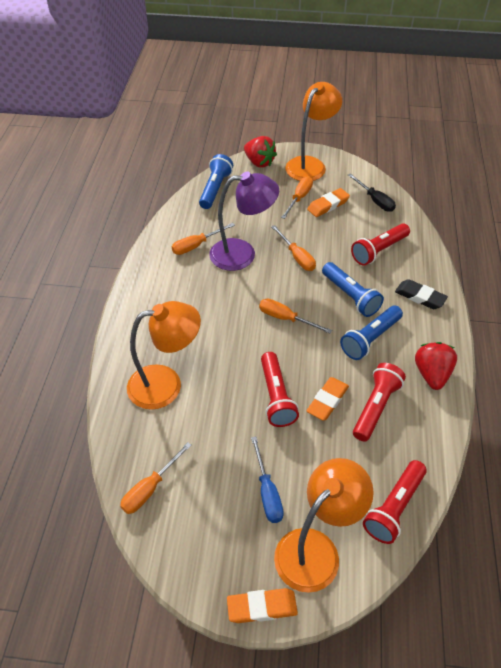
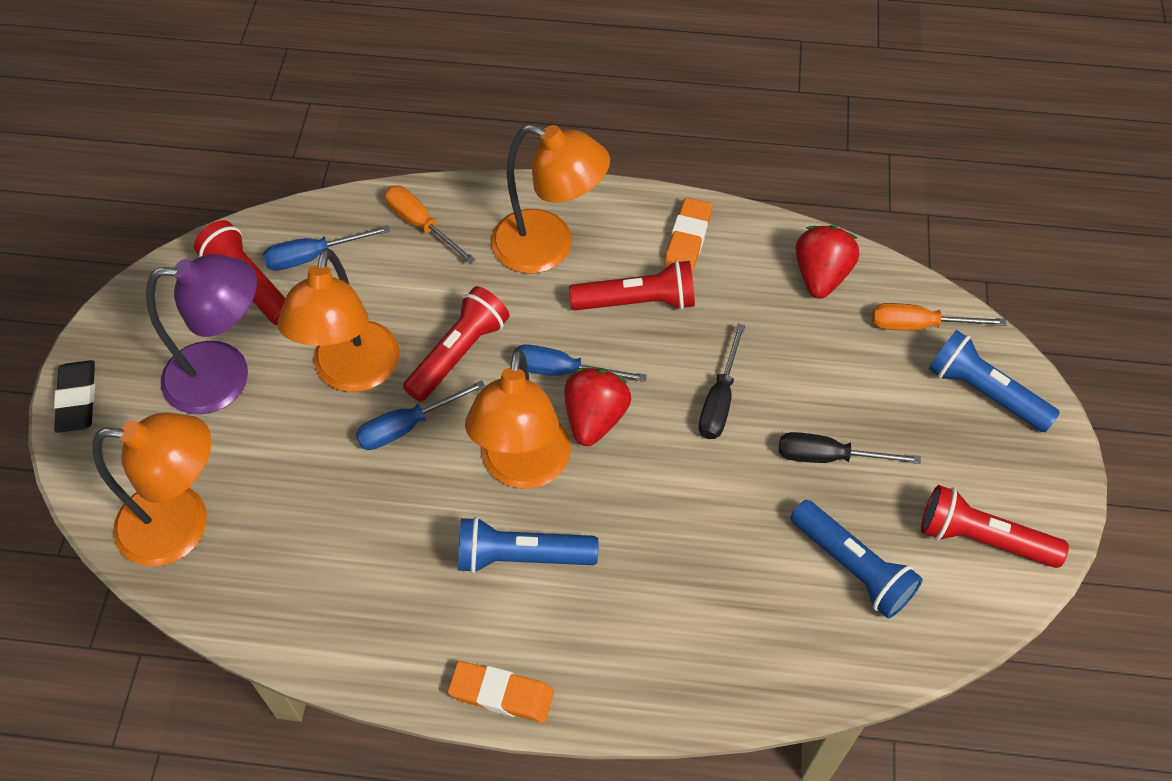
black screwdriver: [348,173,396,212] = 1 -> [699,324,745,439] [779,432,921,464] = 2
blue screwdriver: [251,437,284,523] = 1 -> [263,225,390,271] [356,380,485,450] [514,344,647,382] = 3
orange eraser: [227,588,298,623] [306,377,349,421] [307,188,350,217] = 3 -> [448,661,554,723] [664,197,712,272] = 2
orange lamp: [127,301,201,410] [274,458,374,593] [285,82,342,181] = 3 -> [92,413,211,567] [277,248,399,392] [465,349,571,489] [491,124,610,273] = 4
orange screwdriver: [120,442,192,514] [172,223,235,255] [259,298,332,334] [271,225,316,271] [281,176,313,219] = 5 -> [384,185,476,264] [872,303,1006,331] = 2

